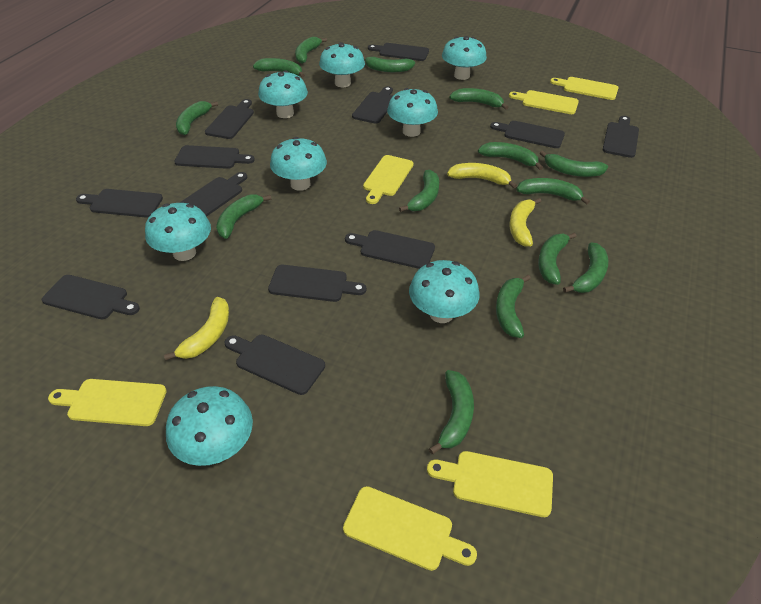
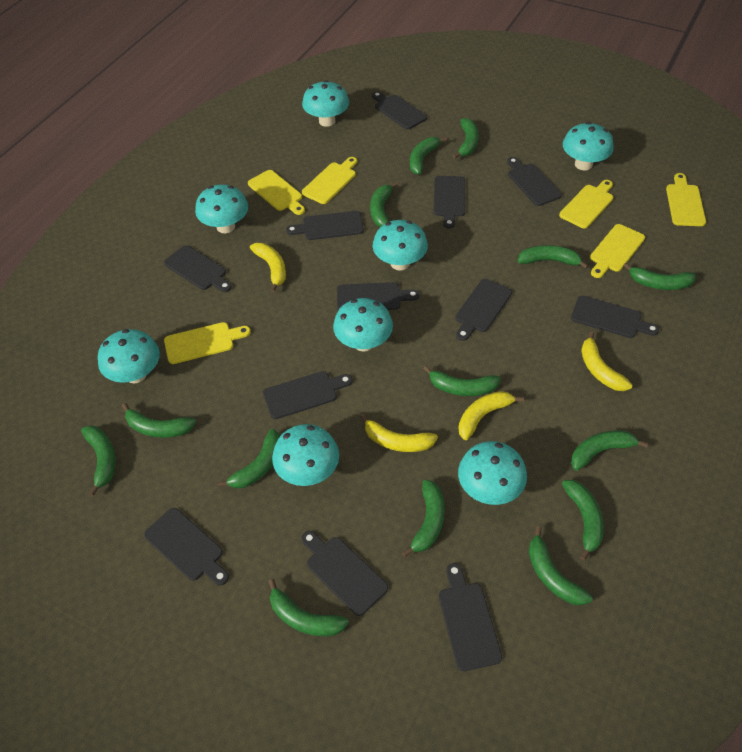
yellow banana: [164,297,229,360] [447,163,517,188] [509,198,541,247] = 3 -> [250,243,286,292] [360,413,438,452] [458,391,524,440] [581,331,632,391] = 4

